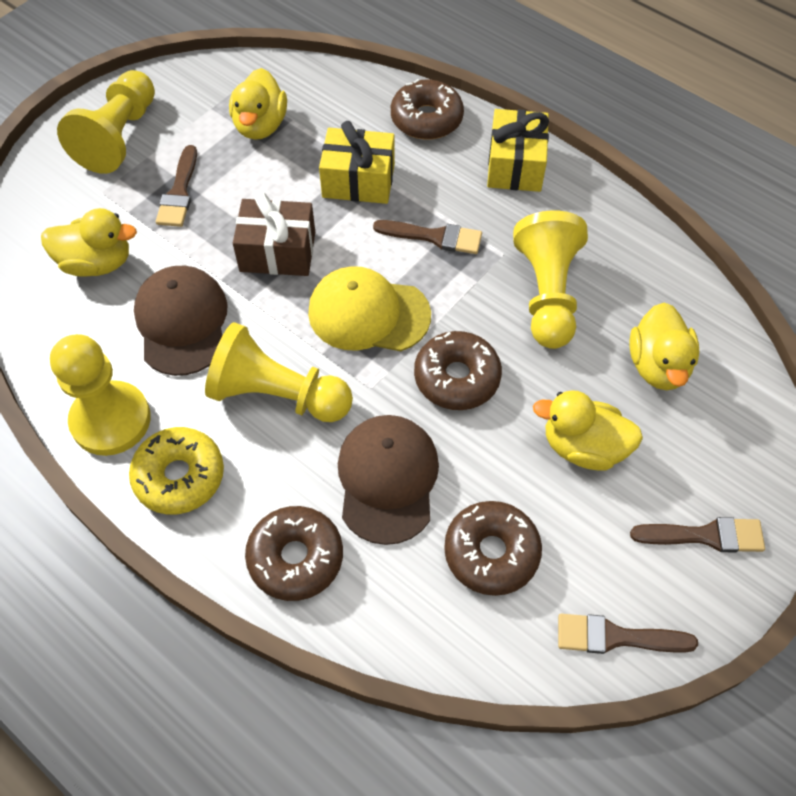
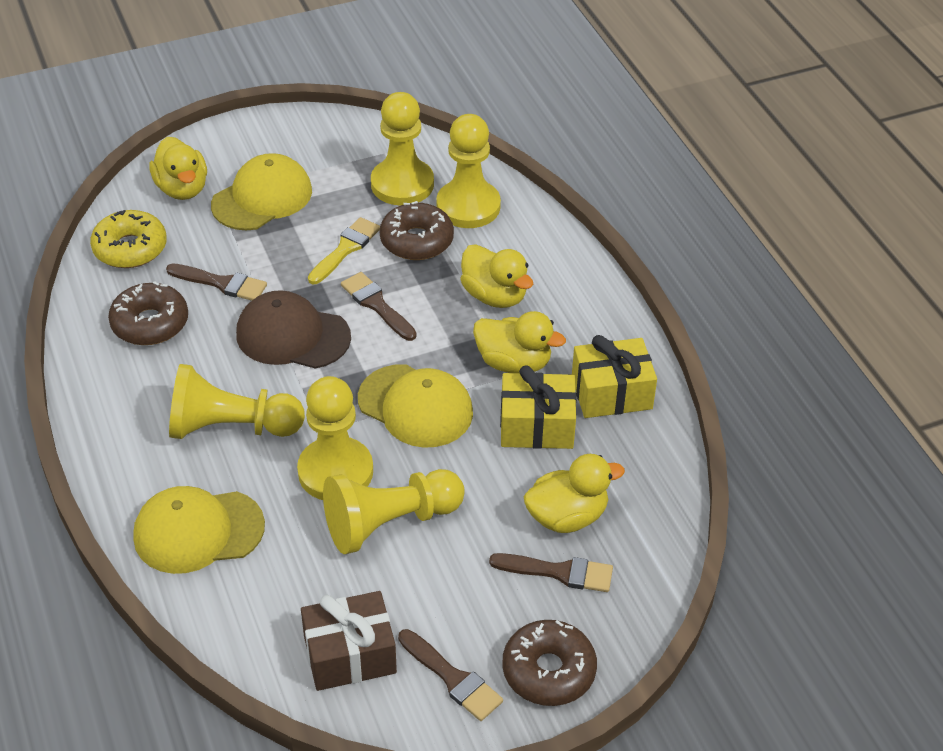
brown cap: [134,266,228,376] [338,415,439,545] = 2 -> [236,290,351,369] = 1
brown donut: [245,506,343,601] [391,79,464,140] [414,331,502,410] [444,501,542,596] = 4 -> [108,281,188,345] [379,201,454,260] [502,620,597,706] = 3
yellow brush: none = 0 -> [308,217,380,284] = 1
yellow cap: [308,266,431,351] = 1 -> [133,486,265,574] [211,153,312,231] [358,364,473,448] = 3
yellow pawn: [50,334,151,456] [57,70,155,174] [205,322,353,422] [513,210,588,349] = 4 -> [169,364,305,439] [297,376,373,500] [323,469,465,554] [371,92,434,205] [436,114,501,228] = 5

